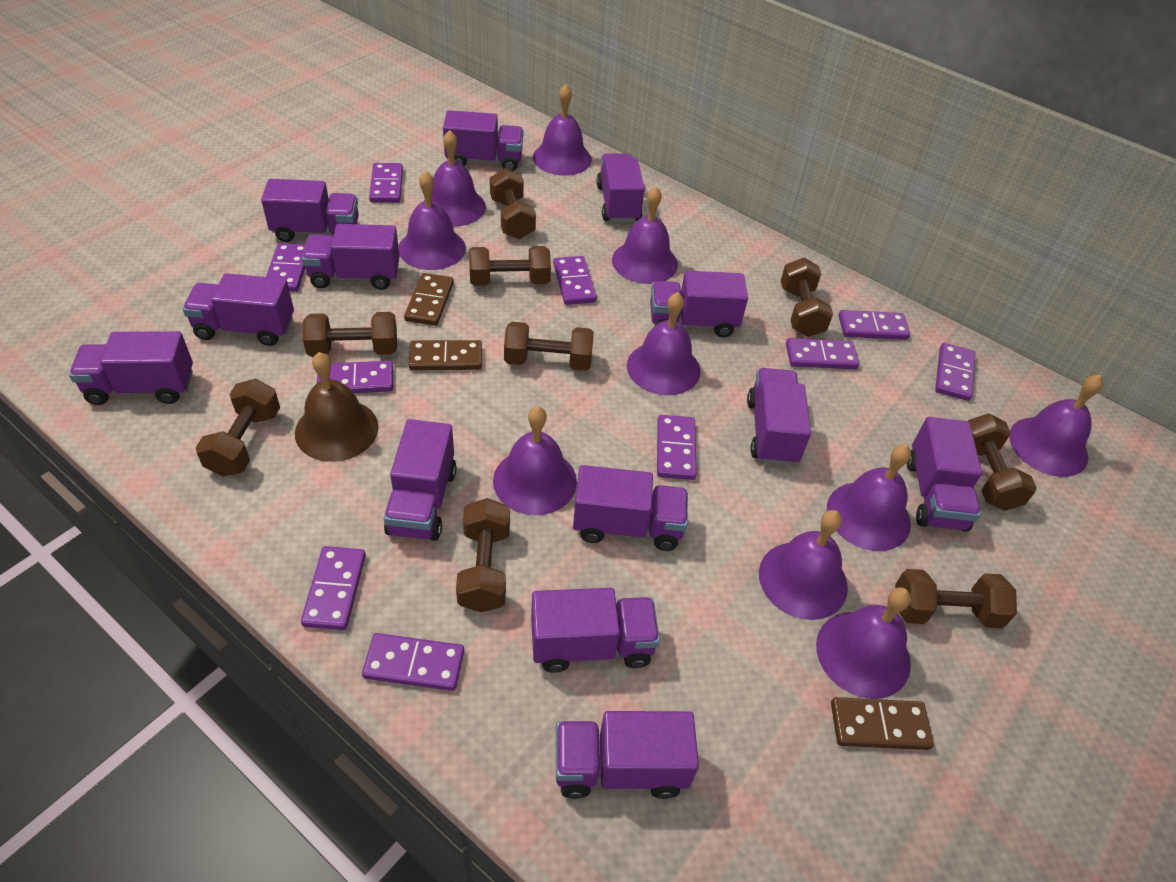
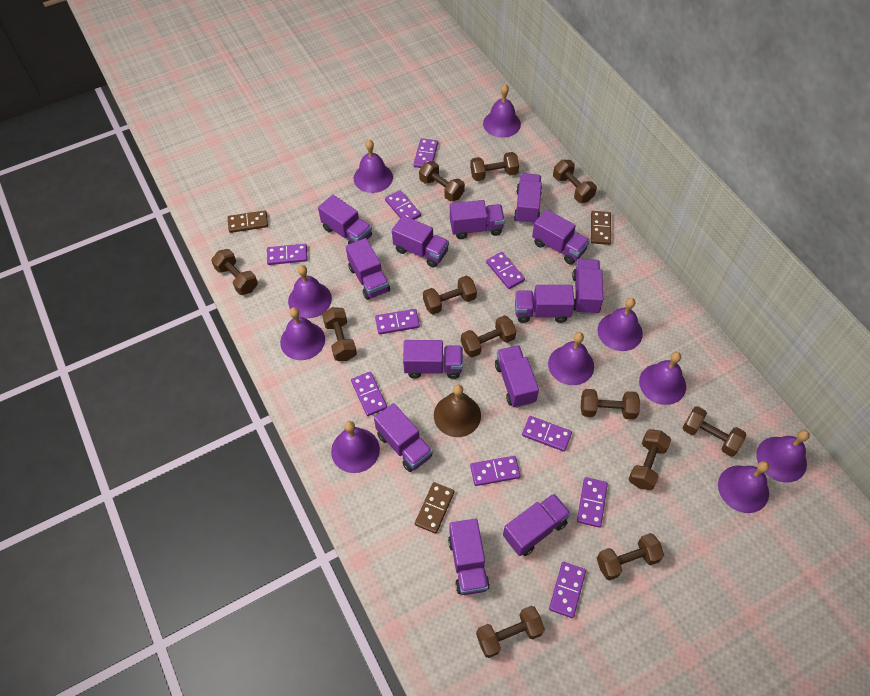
brown dumbbell: [196,379,280,477] [303,312,397,357] [456,498,510,612] [469,246,551,286] [490,168,536,239] [504,322,594,371] [781,258,833,337] [895,569,1017,629] [968,413,1037,511] = 9 -> [211,249,258,295] [322,307,357,361] [419,161,465,202] [423,276,477,315] [461,315,516,358] [470,152,519,181] [476,606,545,658] [553,160,597,203] [581,389,640,420] [597,533,664,581] [629,429,671,490] [682,406,746,456] = 12

